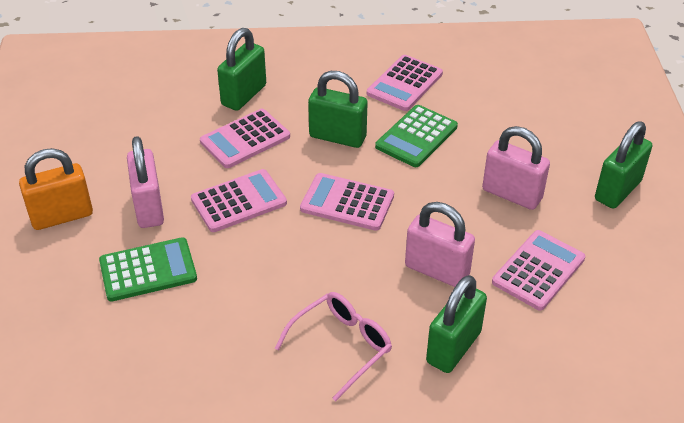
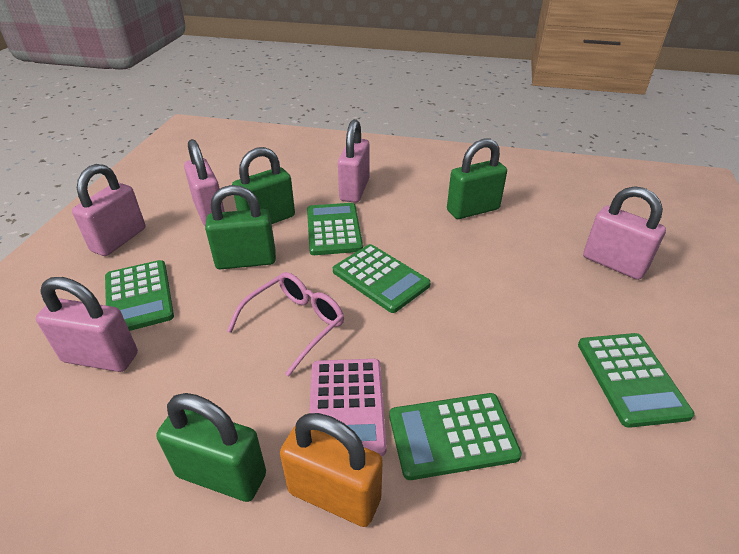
green calculator: [99,237,197,301] [375,105,458,167] = 2 -> [105,260,174,331] [307,203,363,255] [333,244,431,313] [389,393,522,480] [578,333,694,428] = 5
pink calculator: [191,169,287,232] [200,109,290,168] [300,173,394,231] [367,55,443,111] [492,230,585,310] = 5 -> [309,359,387,456] = 1
pink padlock: [127,136,164,228] [405,202,475,287] [482,126,550,210] = 3 -> [36,277,138,372] [72,164,145,256] [184,139,225,226] [338,119,370,203] [583,186,666,280] = 5

